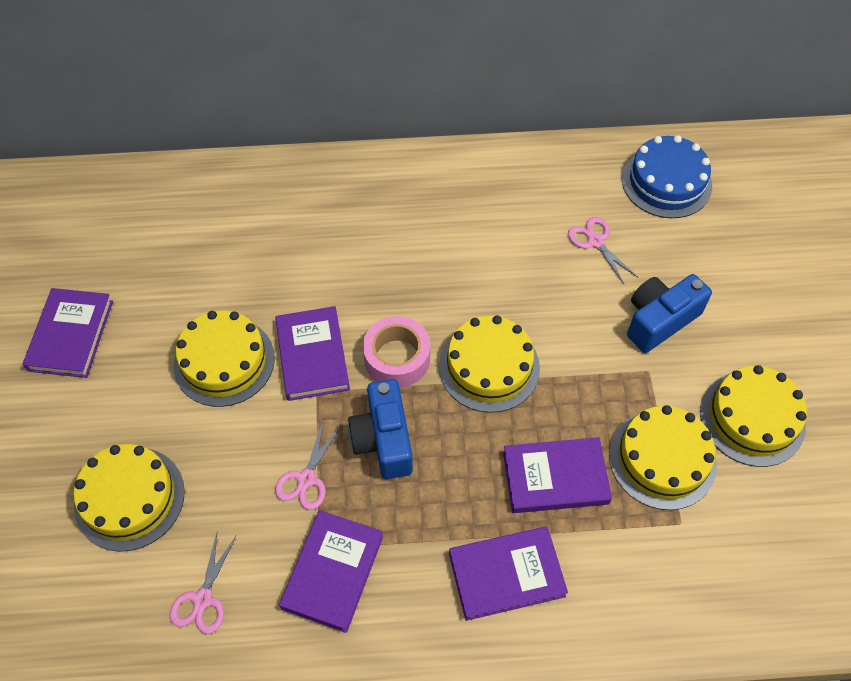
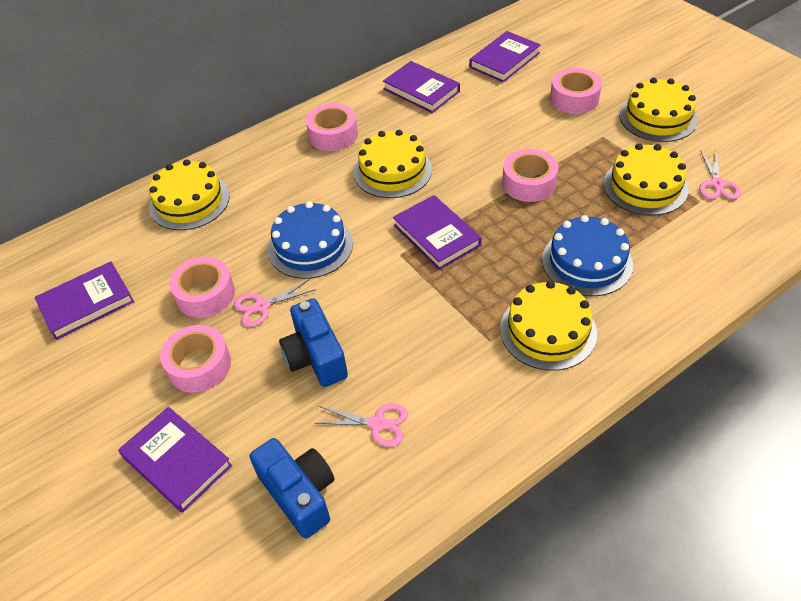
blue cake: [622,135,712,218] = 1 -> [268,201,353,279] [542,215,633,296] = 2
pink tape: [363,316,430,388] = 1 -> [160,325,231,393] [169,257,235,318] [306,103,358,151] [502,149,559,202] [550,68,602,114] = 5

